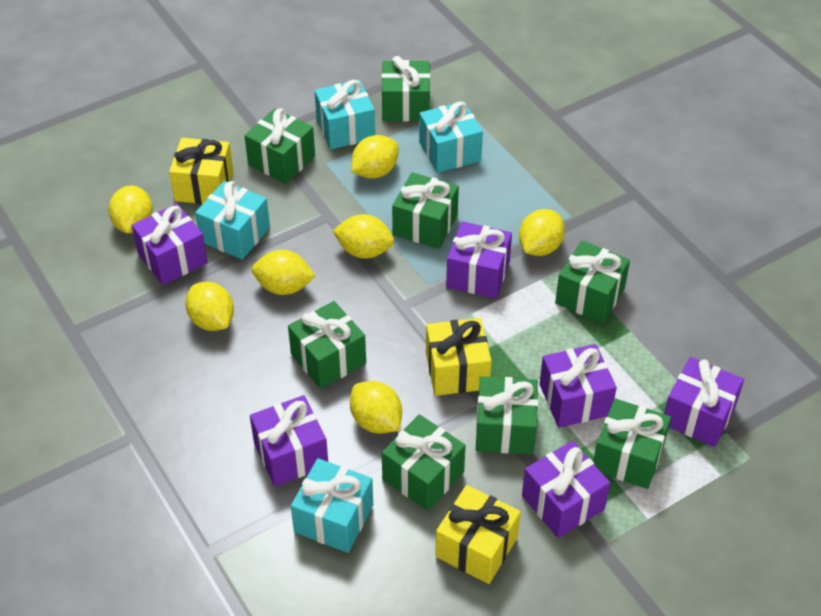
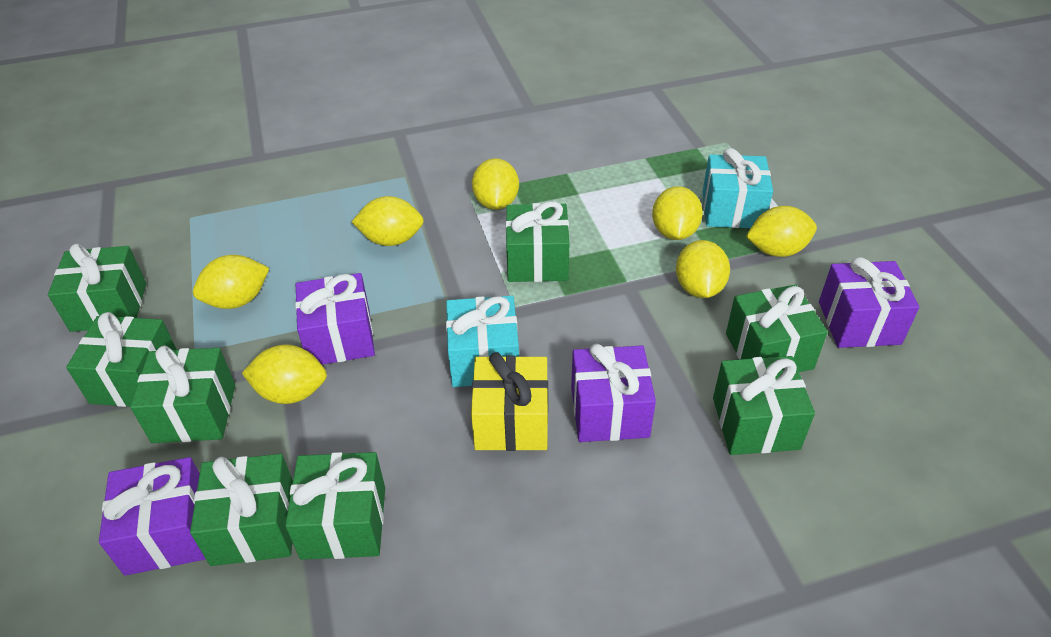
purple gift: [131,203,208,285] [250,395,328,486] [446,221,512,299] [522,441,610,538] [539,344,617,428] [664,357,744,447] = 6 -> [99,457,206,576] [295,273,375,365] [571,344,656,442] [819,257,919,348] = 4
turquoise gift: [195,181,270,260] [291,458,373,553] [315,80,375,150] [419,101,483,173] = 4 -> [446,296,519,387] [702,148,773,228] = 2
yellow gift: [169,138,233,204] [426,318,492,396] [435,485,521,584] = 3 -> [471,352,548,451] = 1

